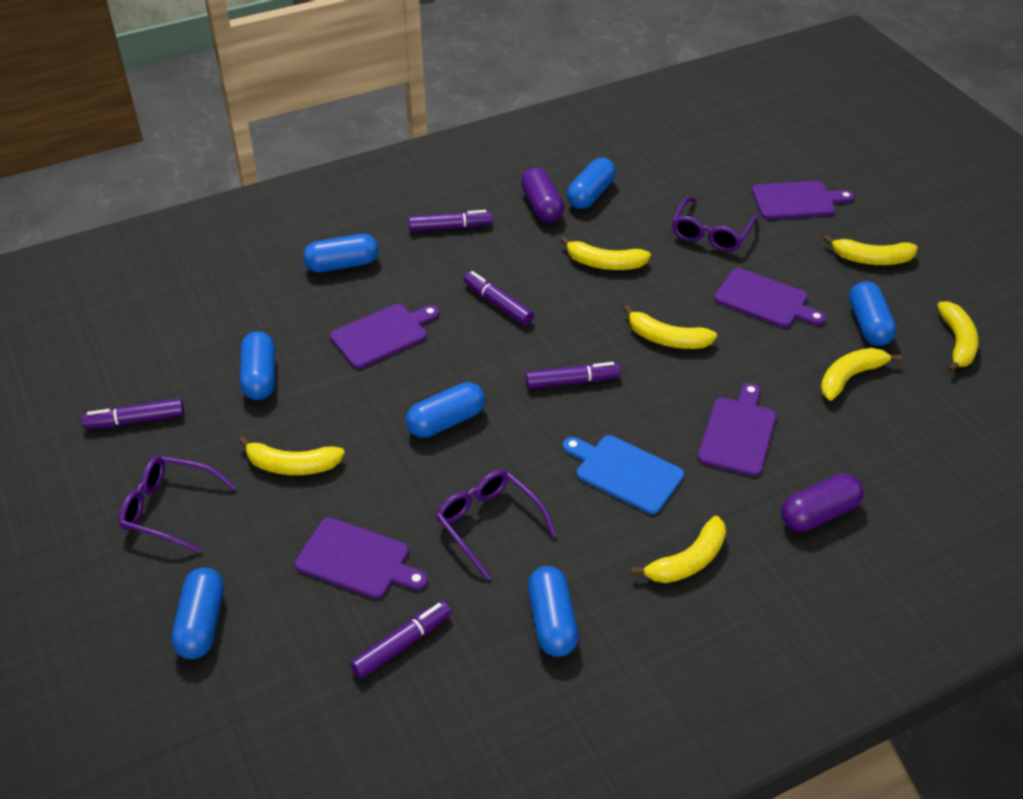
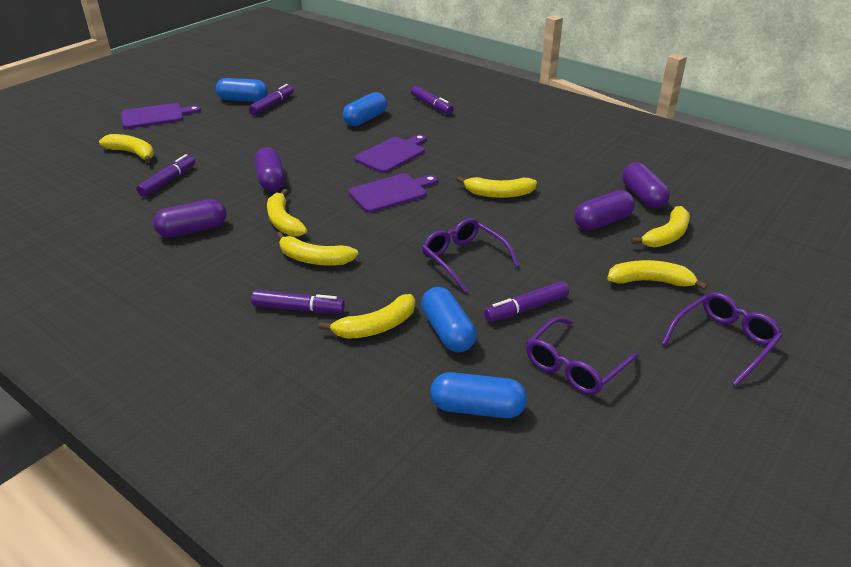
blue capsule: [171,567,224,659] [240,332,275,400] [303,234,379,272] [406,382,485,438] [528,566,579,657] [567,158,616,209] [849,281,897,346] = 7 -> [216,78,268,102] [343,92,387,126] [421,287,476,352] [431,372,527,418] = 4
blue cutting board: [563,435,684,514] = 1 -> none = 0
purple capsule: [521,168,564,223] [781,473,864,532] = 2 -> [153,199,227,238] [254,147,285,191] [574,190,635,230] [622,162,670,208] = 4
purple cutting board: [295,517,428,599] [330,304,440,369] [698,383,776,477] [714,268,826,328] [752,181,854,219] = 5 -> [121,103,201,129] [349,174,438,213] [354,134,426,173] = 3

